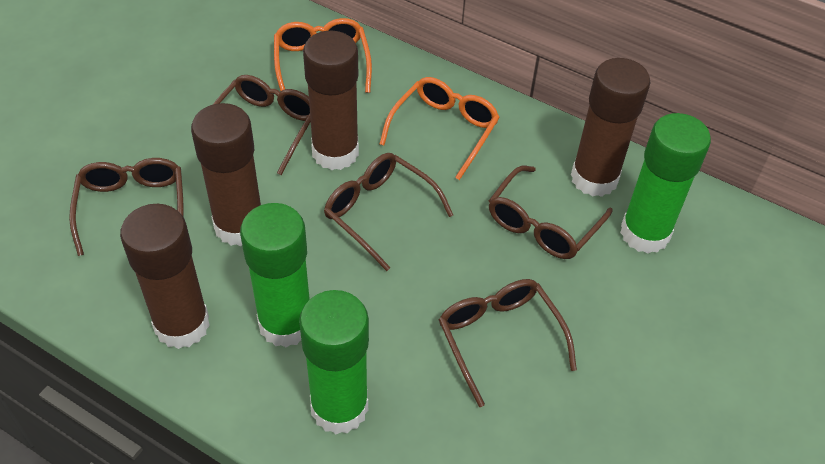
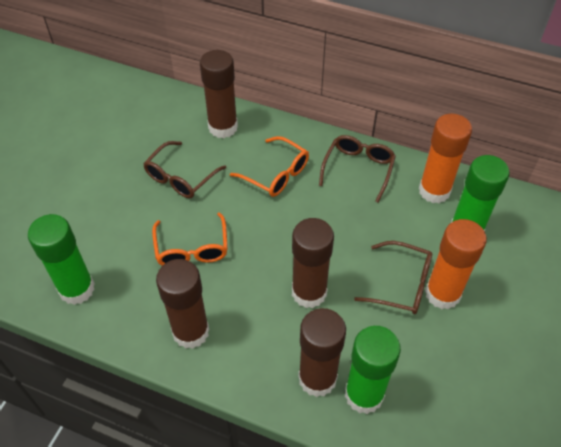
brown glasses: [69,158,184,256] [213,75,311,175] [324,153,453,271] [439,279,577,407] [489,165,613,259] = 5 -> [143,141,226,198] [319,135,396,203] [354,241,432,314] = 3
orange glue stick: none = 0 -> [419,114,472,203] [425,219,487,310] = 2

